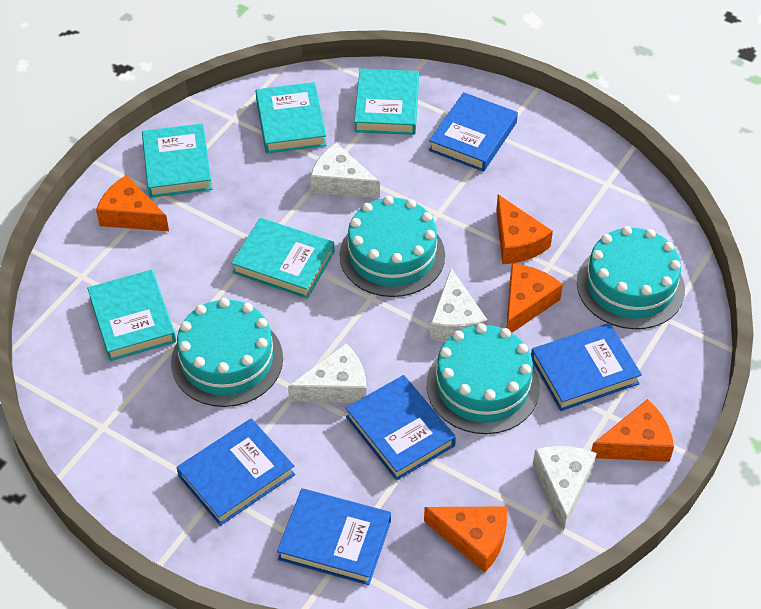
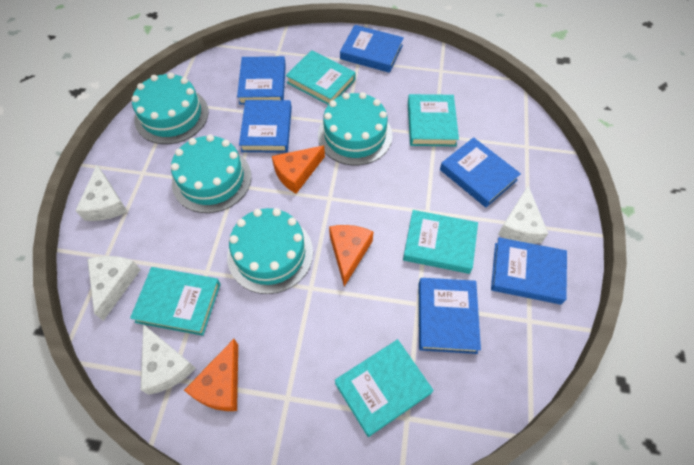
blue book: [177,418,295,526] [277,488,391,585] [346,375,456,481] [429,92,518,172] [531,323,642,411] = 5 -> [237,56,286,105] [239,100,292,153] [340,25,404,73] [419,278,481,354] [440,137,521,207] [491,238,567,305] = 6
orange cheese: [96,175,169,231] [424,506,508,572] [496,194,553,264] [507,263,563,333] [591,399,674,462] = 5 -> [184,339,238,411] [272,145,325,194] [329,225,374,287] = 3

